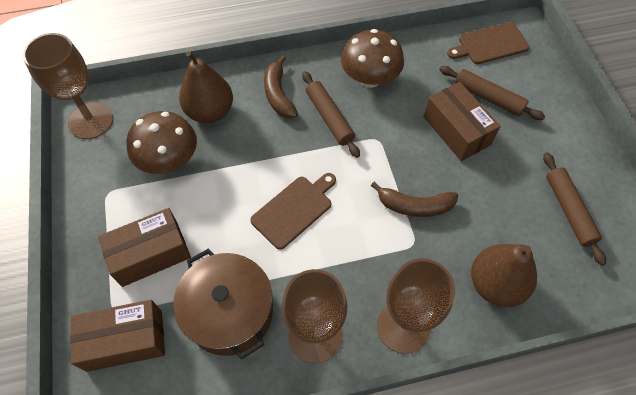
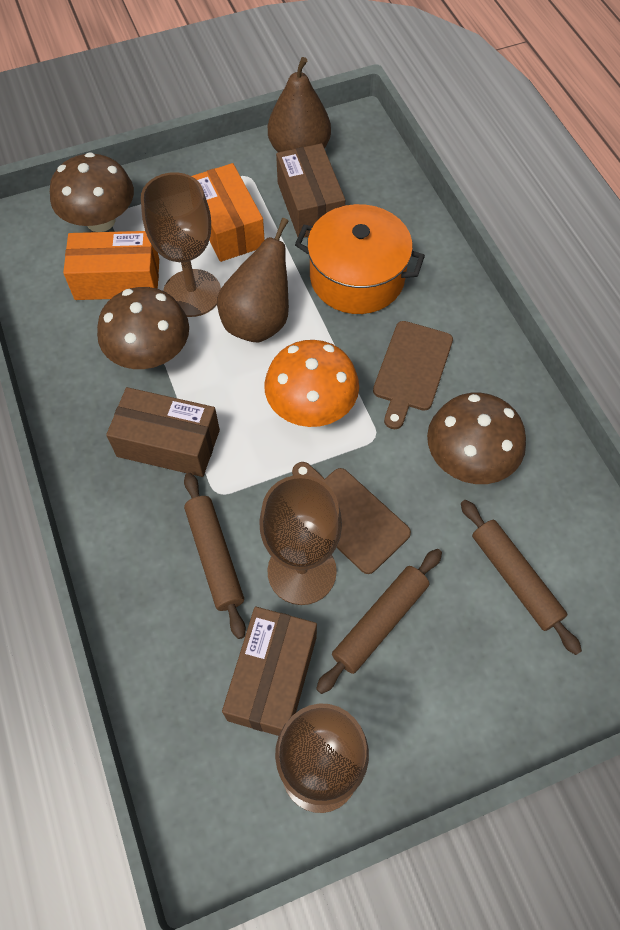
brown banana: [264,55,298,118] [371,182,458,217] = 2 -> none = 0
brown mushroom: [127,111,197,174] [341,29,404,88] = 2 -> [50,152,134,232] [97,287,189,369] [427,393,526,484] = 3
brown pot: [173,249,273,359] = 1 -> none = 0
orange box: none = 0 -> [63,231,159,300] [192,163,265,262] = 2
orange mushroom: none = 0 -> [264,340,359,427] = 1
orange pot: none = 0 -> [295,204,425,314] = 1

